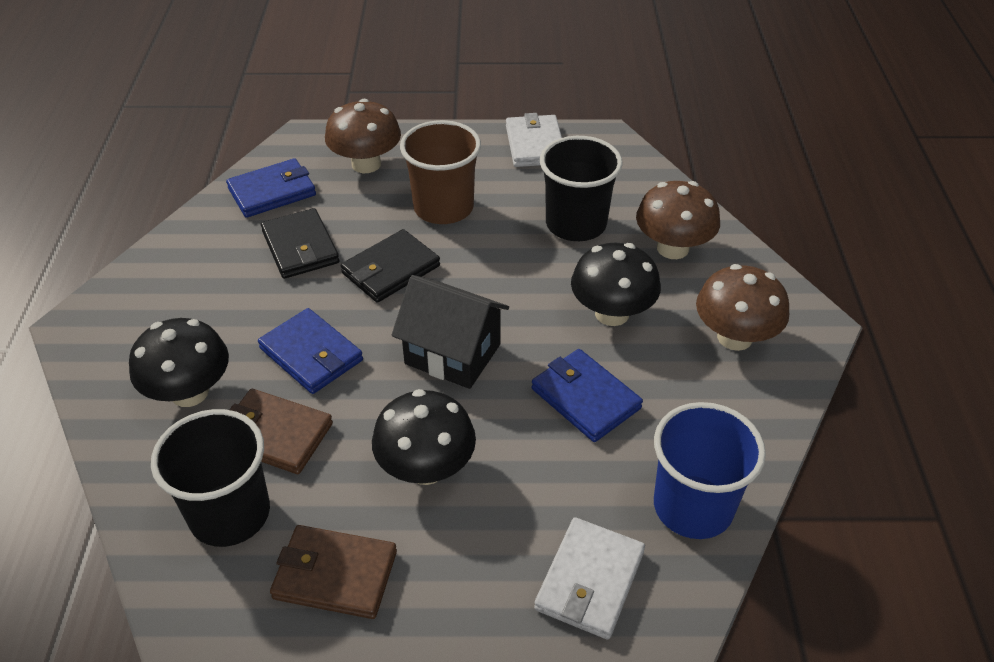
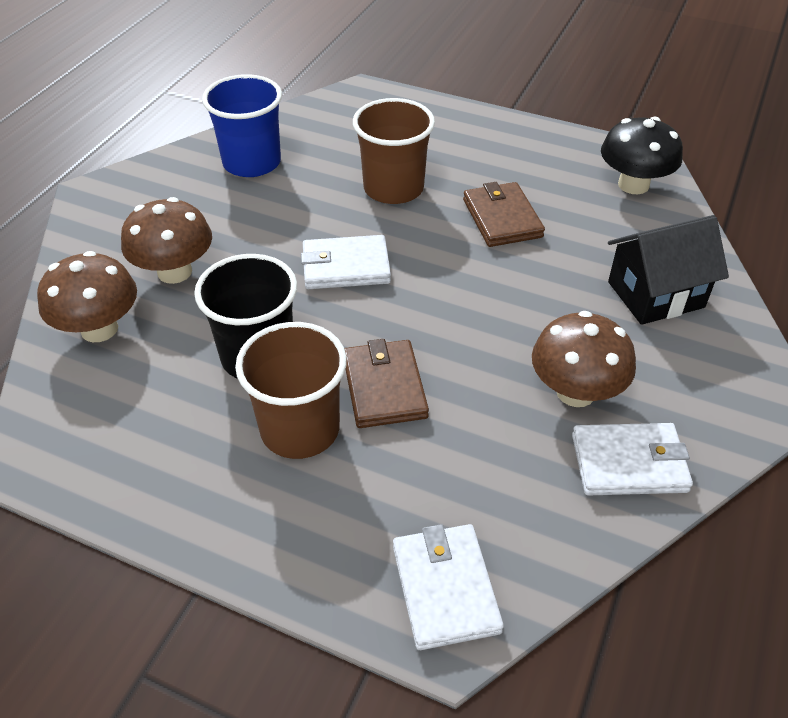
black cup: [151,409,270,547] [540,136,623,241] = 2 -> [194,254,297,379] = 1
black mushroom: [129,318,229,407] [372,389,476,485] [571,243,661,326] = 3 -> [601,116,683,194] = 1
black wallet: [261,208,339,279] [341,229,440,303] = 2 -> none = 0
blue wallet: [226,158,316,218] [258,308,363,394] [531,349,643,442] = 3 -> none = 0
brown cup: [400,120,481,224] = 1 -> [235,322,347,459] [353,98,435,204] = 2
white wallet: [506,113,562,167] [534,518,645,640] = 2 -> [301,235,391,289] [393,524,504,650] [572,423,693,495] = 3

